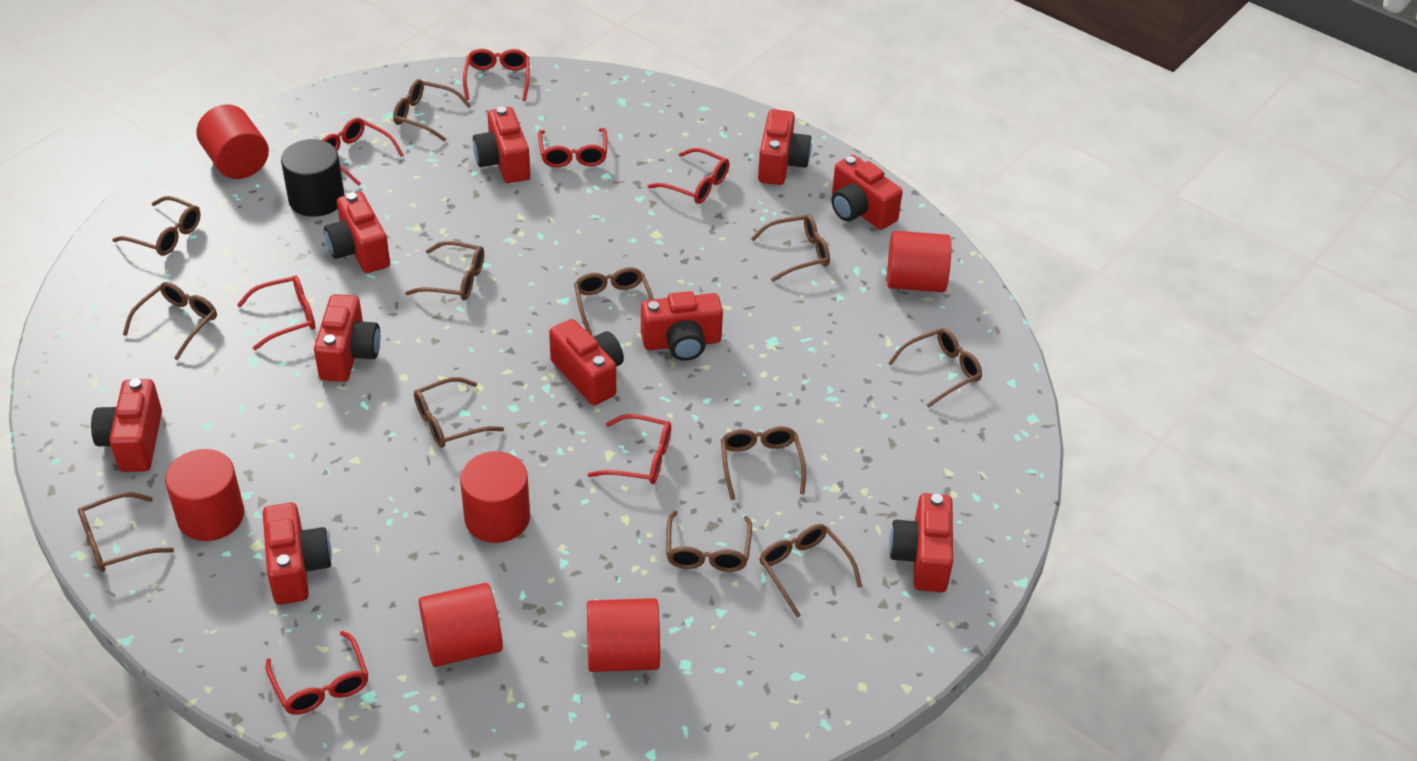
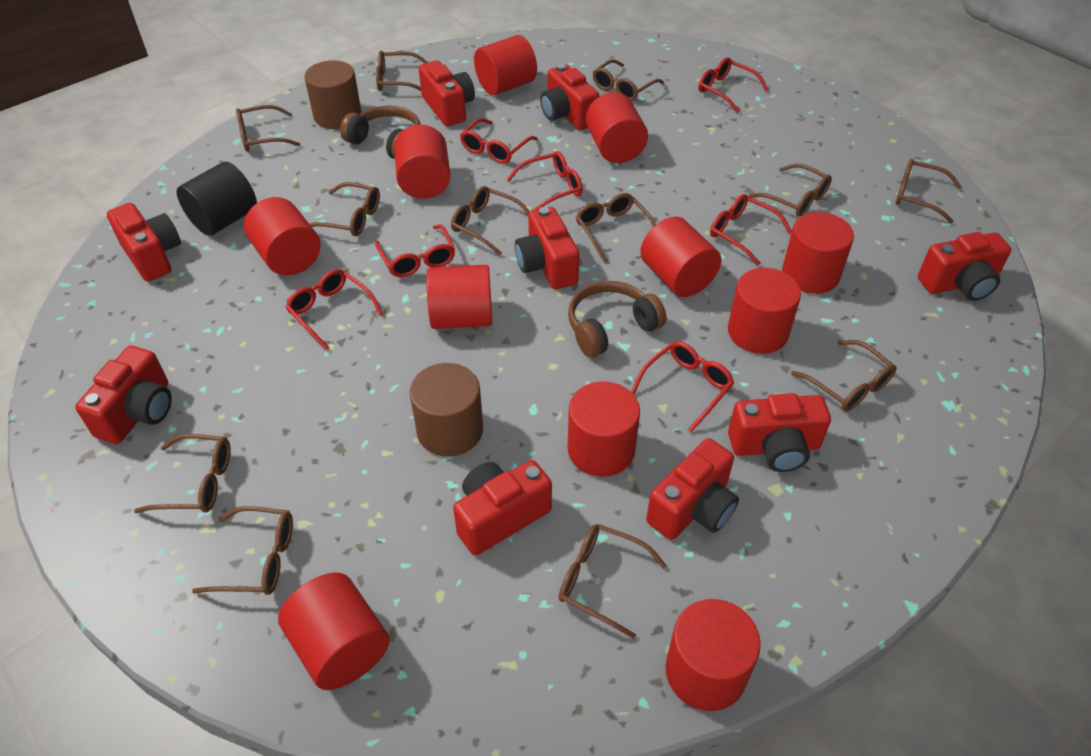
brown cylinder: none = 0 -> [304,60,362,129] [410,363,483,457] = 2
brown headphones: none = 0 -> [340,105,421,159] [568,281,666,358] = 2
red camera: [91,379,162,472] [263,503,332,605] [314,294,380,382] [324,192,390,273] [473,107,530,183] [549,319,624,405] [641,291,723,361] [758,109,812,185] [831,155,902,230] [889,493,953,592] = 10 -> [75,346,172,444] [107,203,181,282] [419,61,475,126] [453,460,552,555] [515,207,579,289] [540,64,599,130] [646,438,739,540] [728,393,831,472] [918,232,1011,301] = 9
red cylinder: [165,449,244,541] [196,104,269,179] [419,583,503,667] [460,451,530,543] [587,598,660,672] [887,231,951,292] = 6 -> [244,197,320,275] [278,572,390,690] [394,125,451,199] [426,265,492,329] [474,35,537,95] [568,381,640,477] [586,92,648,163] [640,216,721,297] [666,599,761,711] [728,268,801,354] [782,212,854,294] = 11

